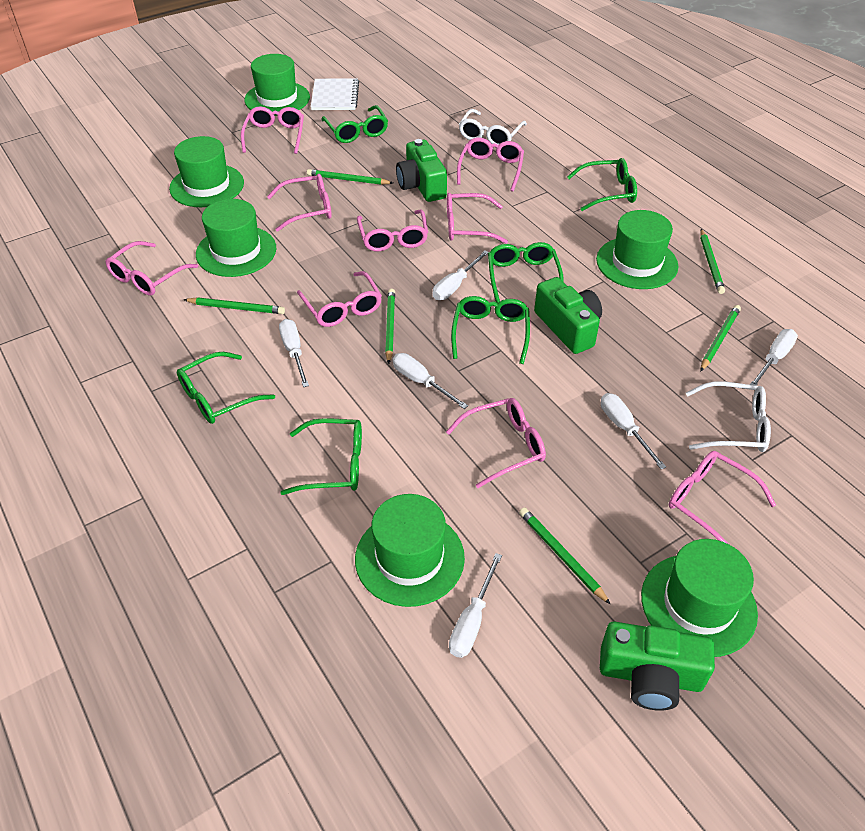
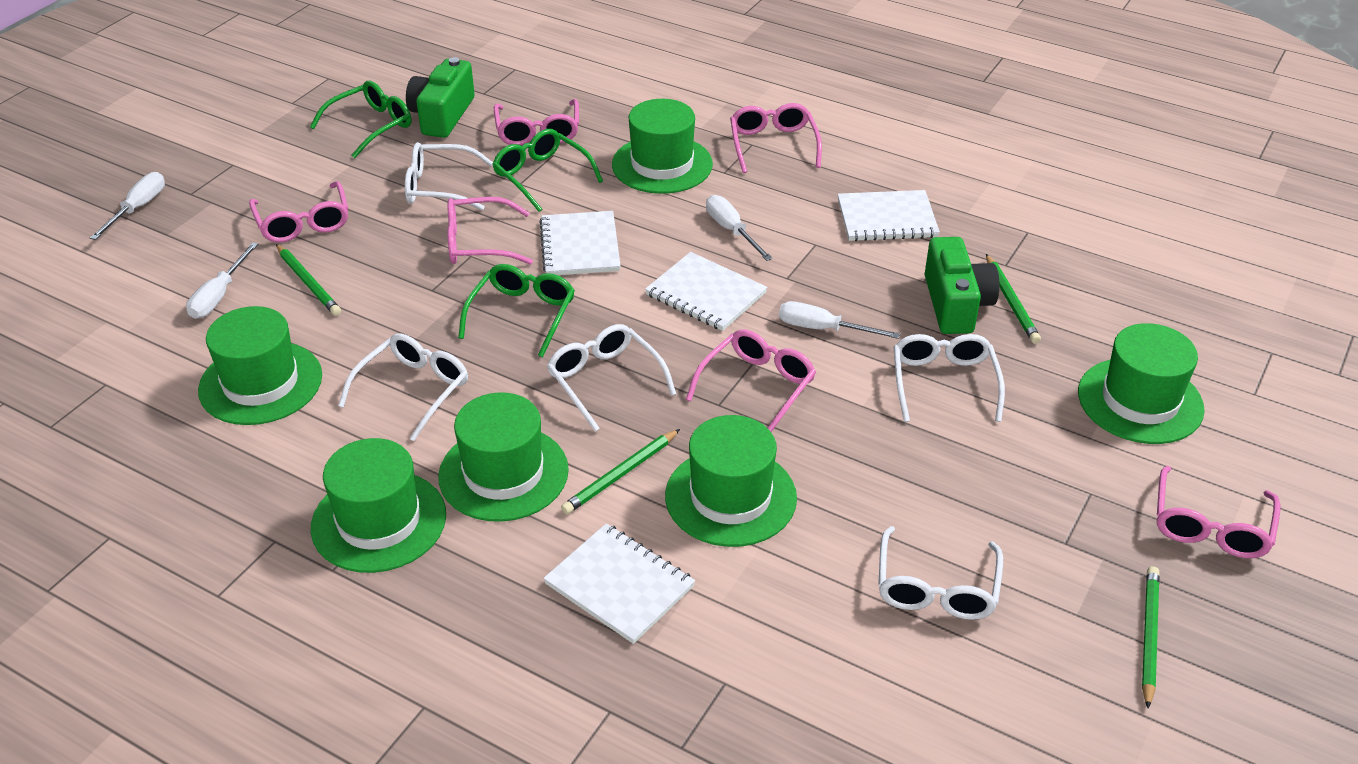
green camera: [396,139,447,202] [534,277,602,354] [600,621,715,711] = 3 -> [406,57,475,138] [925,237,999,334] = 2
green glasses: [177,352,275,424] [281,418,362,495] [322,105,388,143] [451,296,530,364] [488,242,564,303] [567,158,637,211] = 6 -> [310,81,411,158] [458,264,575,357] [492,129,603,212] = 3
green pencil: [183,297,285,314] [307,169,393,185] [385,289,395,364] [519,507,611,605] [700,229,725,294] [700,305,741,372] = 6 -> [276,244,341,316] [561,429,680,514] [986,254,1041,344] [1142,566,1160,709] = 4
pink glasses: [105,241,198,296] [241,106,304,154] [267,174,332,232] [297,271,382,327] [357,210,428,251] [446,398,546,488] [447,193,508,244] [457,137,524,192] [669,451,776,544] = 9 -> [249,181,348,243] [447,197,533,265] [494,99,579,145] [686,329,816,432] [730,103,822,173] [1157,466,1281,558] = 6
white glasses: [459,109,527,145] [686,381,771,452] = 2 -> [338,333,468,441] [405,142,493,210] [547,324,676,432] [878,526,1003,620] [893,334,1005,422] = 5
white notebook: [311,78,359,110] = 1 -> [539,211,621,275] [543,523,695,644] [645,252,767,331] [838,190,940,241] = 4
white screwdriver: [279,319,309,387] [393,353,468,409] [433,250,489,300] [449,553,502,658] [601,393,666,469] [750,329,798,386] = 6 -> [90,172,165,240] [186,242,258,319] [706,195,773,261] [779,301,900,339] = 4

